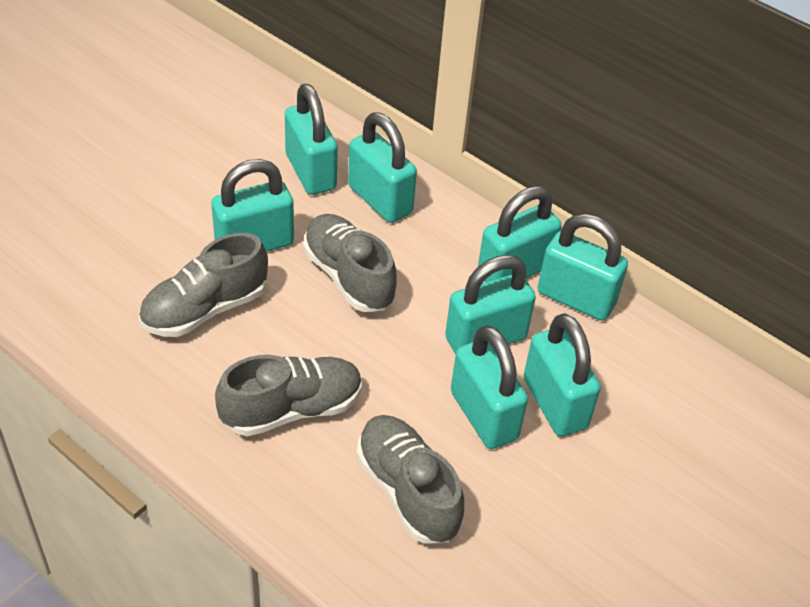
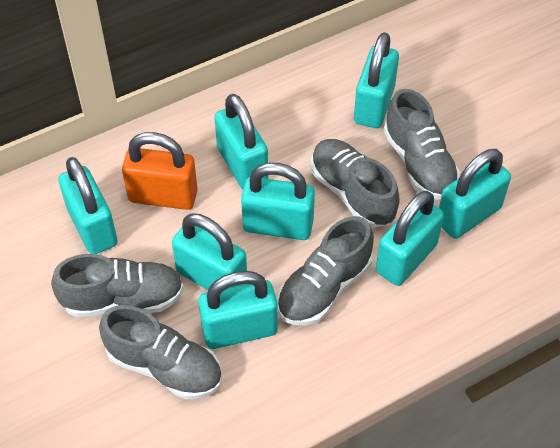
grey shoe: [139,233,268,337] [215,355,362,436] [303,214,397,312] [357,415,464,544] = 4 -> [51,254,184,317] [99,305,222,399] [277,216,374,326] [311,139,400,228] [384,89,460,199] = 5
orange padlock: none = 0 -> [122,132,198,210] = 1

